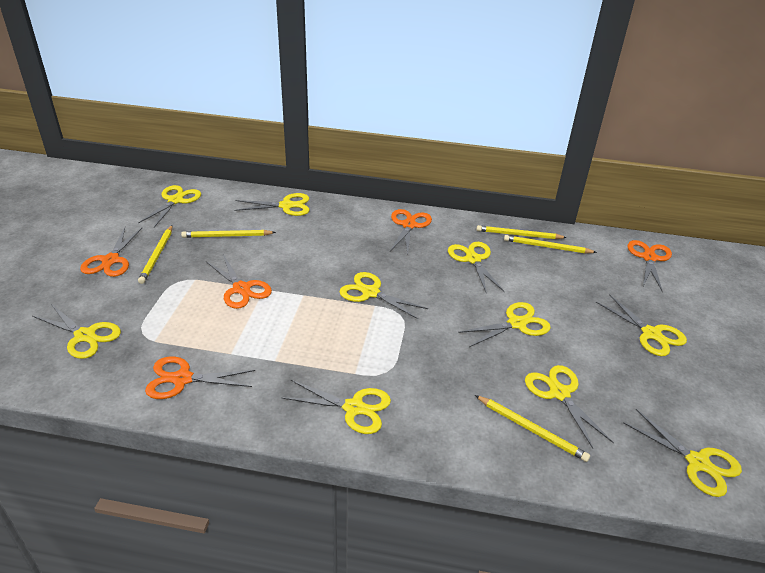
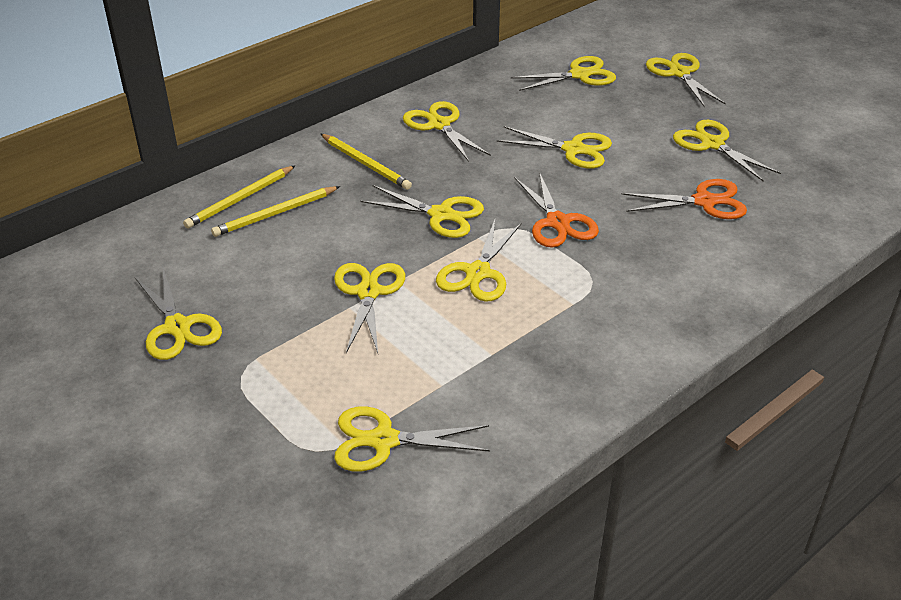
orange scissors: [80,228,142,277] [145,357,255,399] [206,255,272,309] [390,209,432,255] [628,240,672,292] = 5 -> [515,172,599,248] [621,179,747,219] = 2
yellow pencil: [138,225,172,284] [181,230,276,238] [475,395,590,462] [477,225,567,239] [504,235,597,254] = 5 -> [183,165,296,228] [211,186,340,237] [321,134,412,190] = 3

